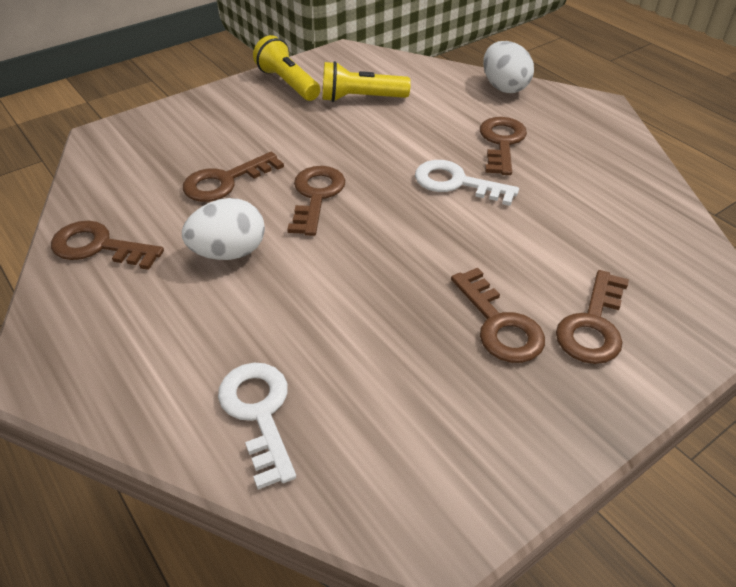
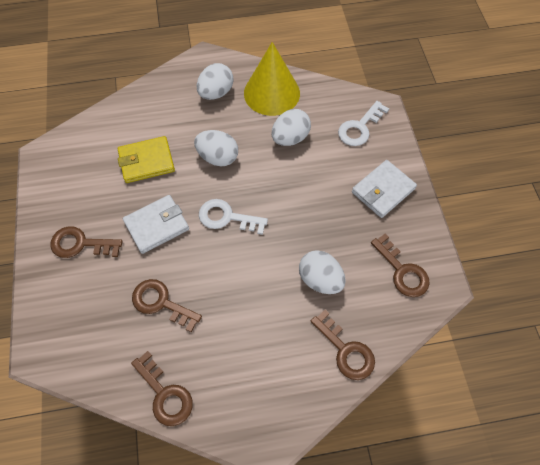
brown key: [51,220,164,270] [183,152,284,202] [287,166,345,236] [451,268,545,363] [480,117,527,175] [556,270,629,364] = 6 -> [50,227,122,258] [131,351,193,426] [132,279,202,332] [310,310,375,380] [371,233,430,297] = 5
white egg: [182,198,265,260] [483,41,534,93] = 2 -> [194,130,238,166] [197,63,233,100] [271,109,311,146] [299,250,346,294] = 4
white wallet: none = 0 -> [123,195,189,254] [352,160,417,218] = 2
yellow cone: none = 0 -> [244,42,300,116] = 1
yellow flashlight: [253,35,320,101] [323,61,411,102] = 2 -> none = 0
yellow wallet: none = 0 -> [118,136,175,183] = 1

